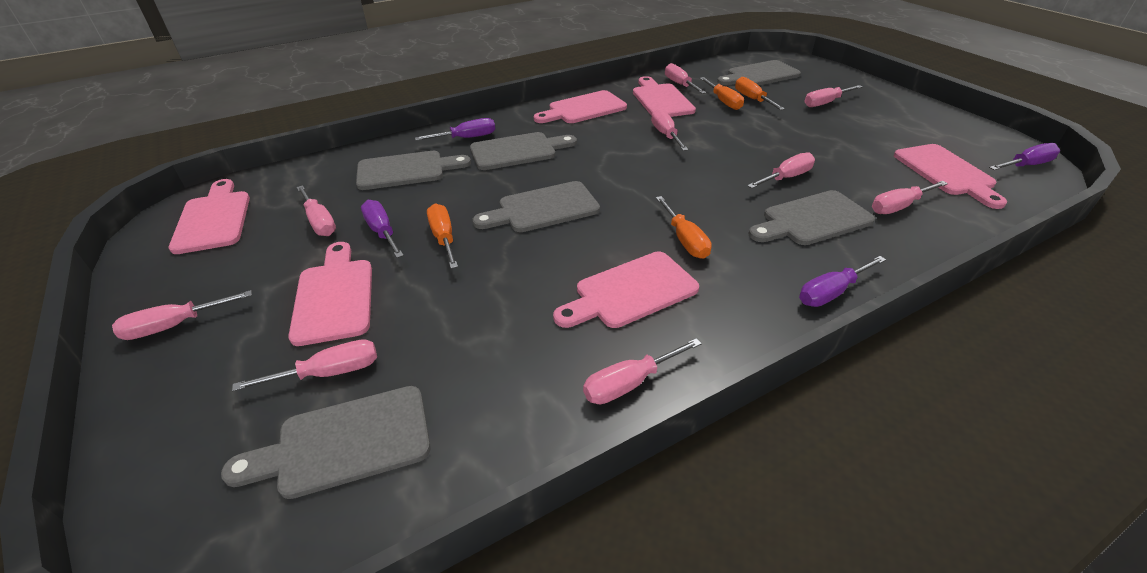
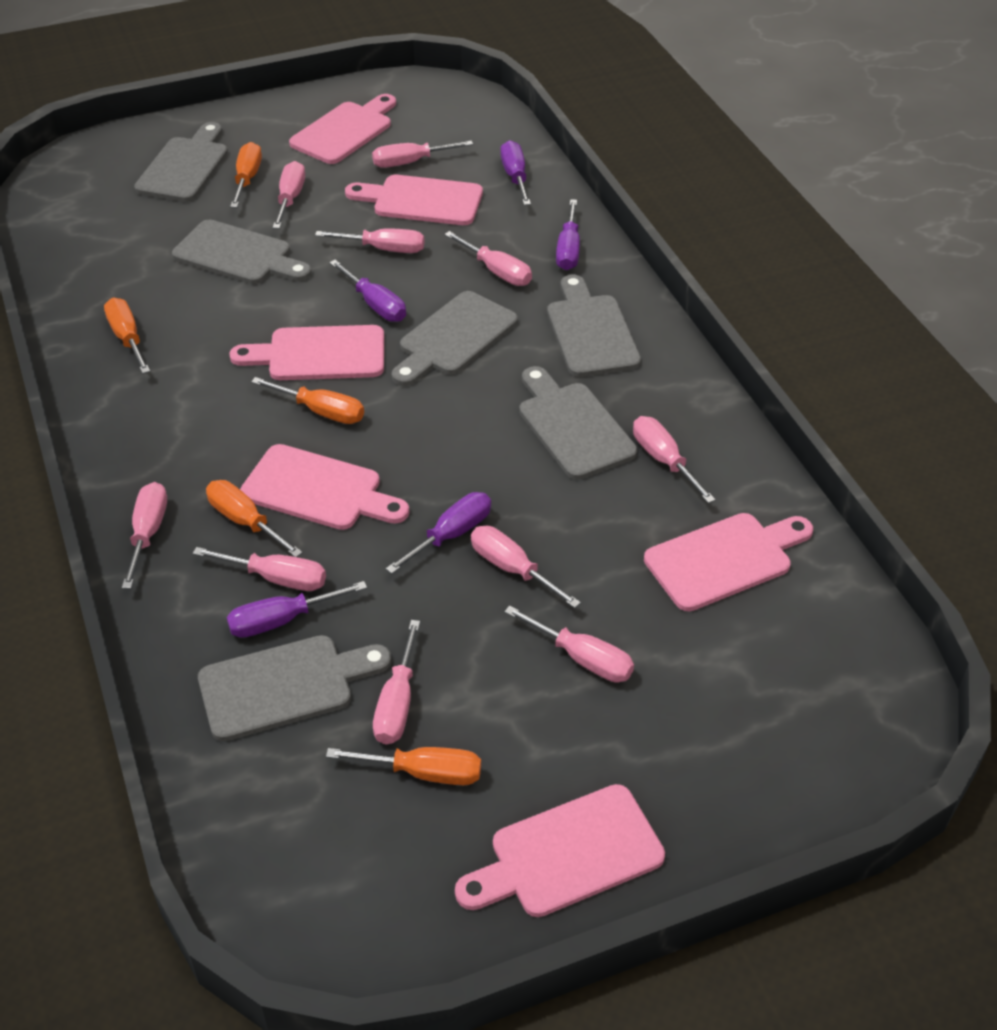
orange screwdriver: [427,204,458,269] [656,196,712,259] [700,77,744,110] [735,77,785,110] = 4 -> [104,298,150,374] [206,480,303,557] [230,142,262,208] [251,377,364,424] [326,747,481,785] = 5
pink screwdriver: [112,290,252,340] [232,339,377,391] [297,185,336,236] [583,338,702,404] [651,109,688,151] [665,63,706,94] [747,152,815,188] [804,85,863,107] [872,181,948,214] = 9 -> [122,482,167,589] [193,547,326,591] [272,161,305,229] [315,229,425,253] [372,141,473,168] [373,620,420,744] [444,231,532,286] [471,526,581,608] [504,606,634,682] [633,416,716,503] = 10
purple screwdriver: [361,200,404,258] [415,118,495,141] [799,256,886,307] [989,143,1060,170] = 4 -> [227,581,367,638] [329,260,406,322] [386,492,491,574] [500,140,531,205] [556,199,580,270] = 5

